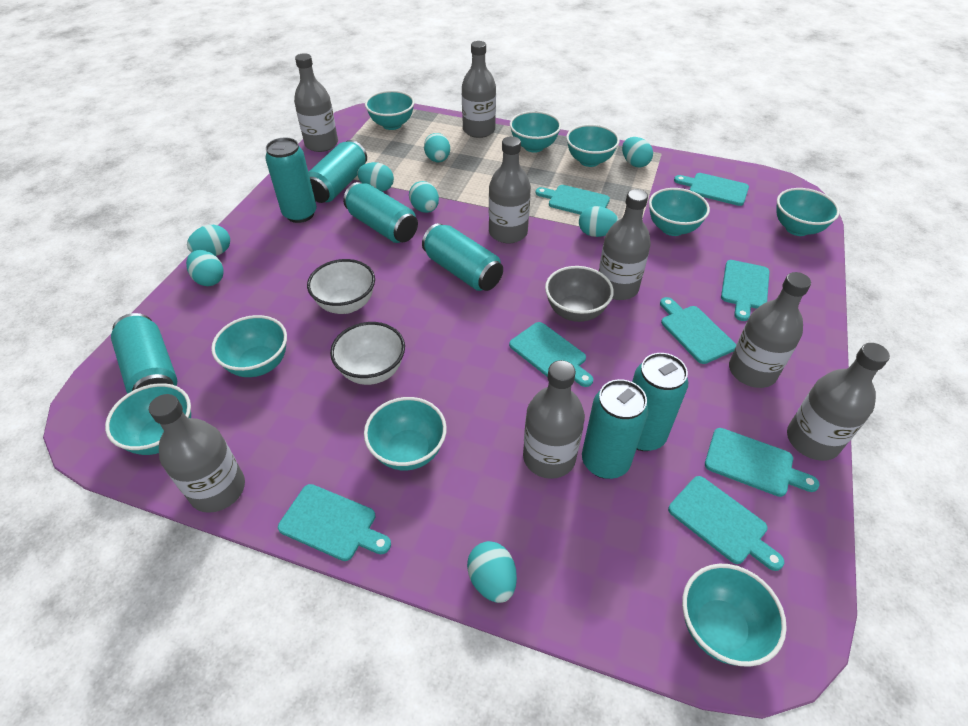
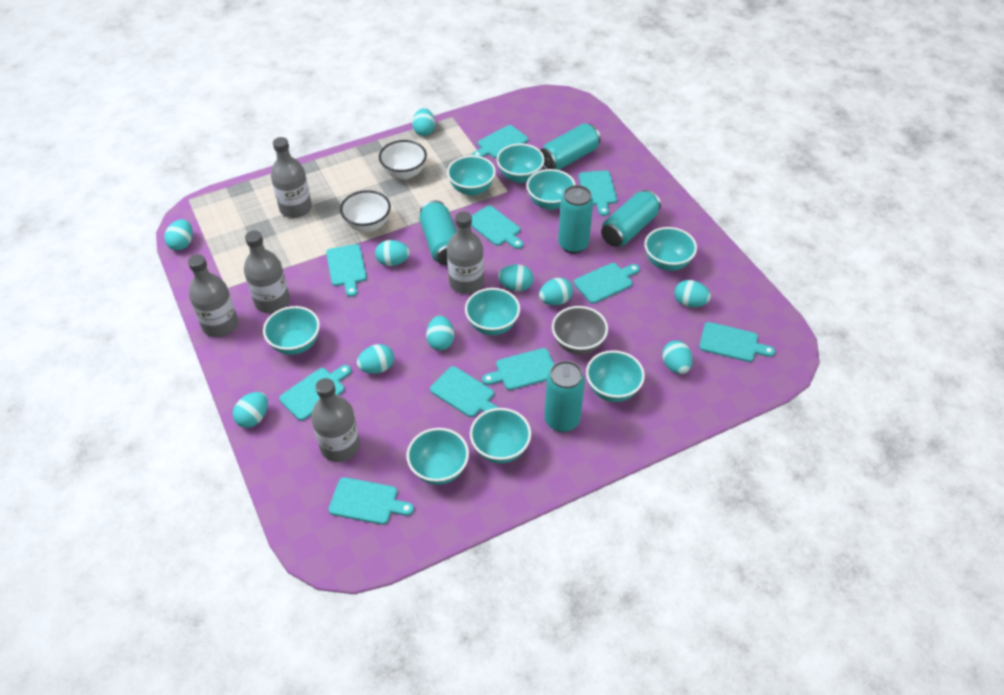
grey bottle: [149,394,245,513] [294,53,338,152] [462,41,496,138] [489,136,531,243] [523,360,585,479] [599,189,651,300] [729,272,811,388] [787,343,890,461] = 8 -> [188,254,238,337] [244,230,290,313] [271,137,312,218] [311,378,360,462] [447,211,484,294] = 5
turquoise can: [111,313,177,394] [265,137,317,223] [308,140,367,203] [343,182,418,243] [422,223,503,291] [582,379,649,479] [632,353,688,451] = 7 -> [419,200,457,265] [540,123,601,170] [544,361,585,432] [558,185,593,254] [601,190,661,247] = 5
turquoise cutting board: [278,484,391,561] [509,322,593,387] [536,185,610,215] [660,297,736,364] [668,476,784,571] [674,173,749,206] [705,428,819,497] [721,260,770,321] = 8 -> [279,365,351,421] [326,244,367,297] [328,477,414,525] [430,366,499,417] [471,206,523,249] [472,125,528,158] [482,348,554,390] [574,263,640,304] [579,170,617,216] [699,322,775,362] = 10
turquoise egg: [186,250,224,286] [187,225,230,256] [357,162,394,192] [409,181,439,213] [424,133,450,162] [467,541,517,603] [579,206,619,237] [622,137,653,168] = 8 -> [164,219,193,251] [233,392,268,428] [357,344,394,374] [375,240,410,266] [412,108,435,136] [426,316,454,351] [498,264,533,291] [539,278,573,305] [662,340,692,374] [674,280,711,307] = 10

